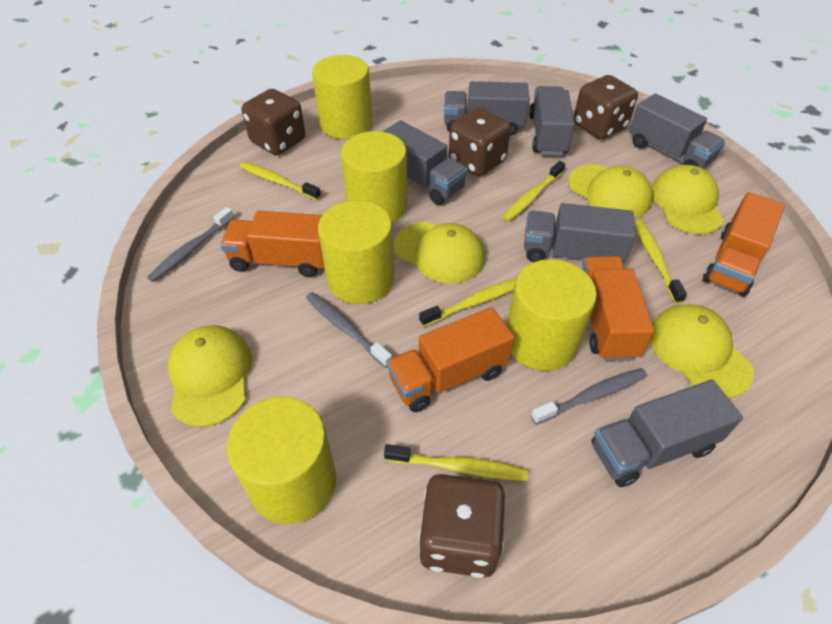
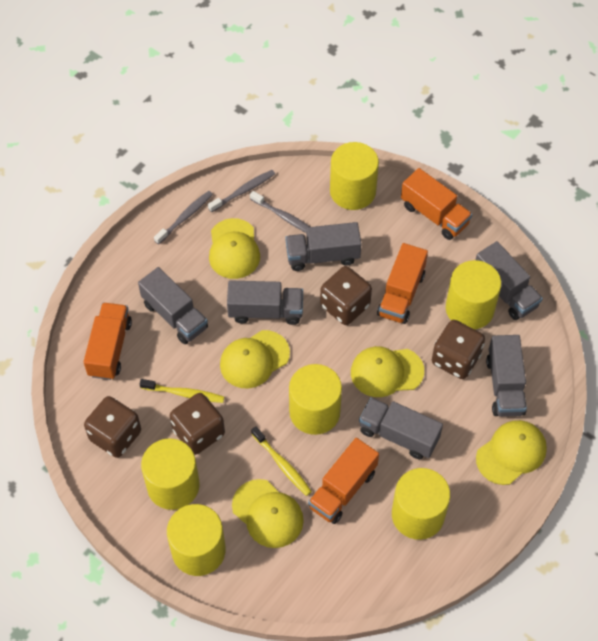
yellow cylinder: [227,397,336,524] [312,55,372,139] [318,200,394,304] [341,131,407,223] [507,259,597,371] = 5 -> [141,438,200,510] [167,504,226,576] [289,364,342,435] [330,142,379,210] [392,468,450,540] [446,260,501,329] = 6
yellow toothbrush: [239,162,321,200] [384,444,528,481] [419,278,516,327] [502,161,565,222] [635,220,687,304] = 5 -> [140,379,224,403] [251,426,312,496] = 2

